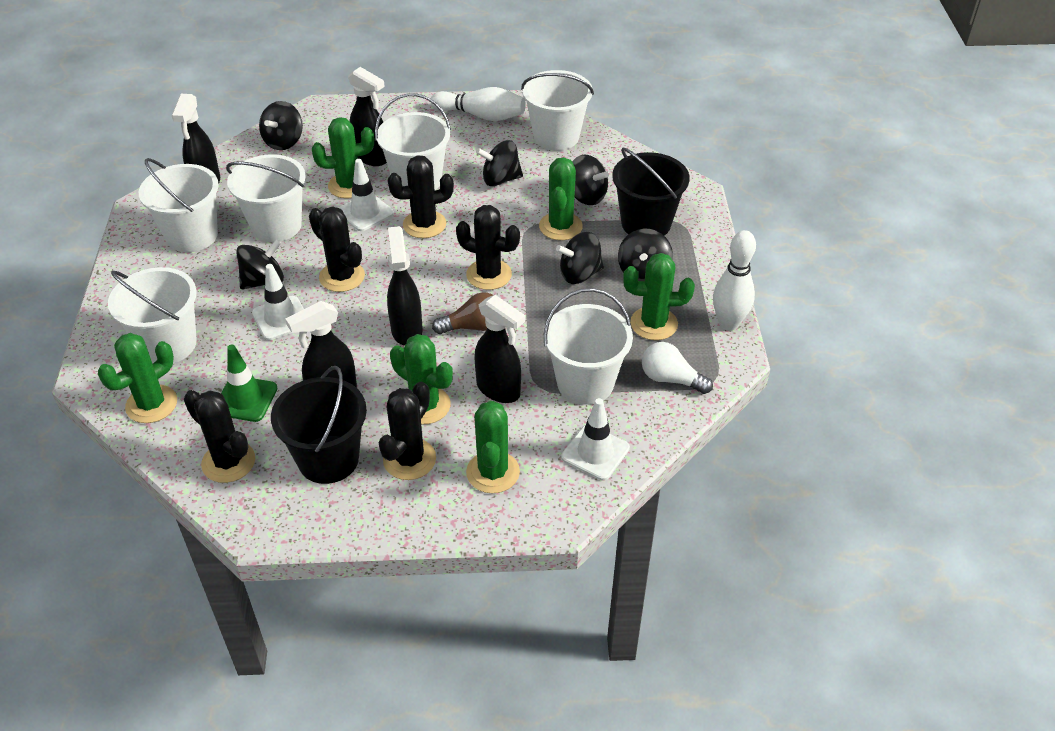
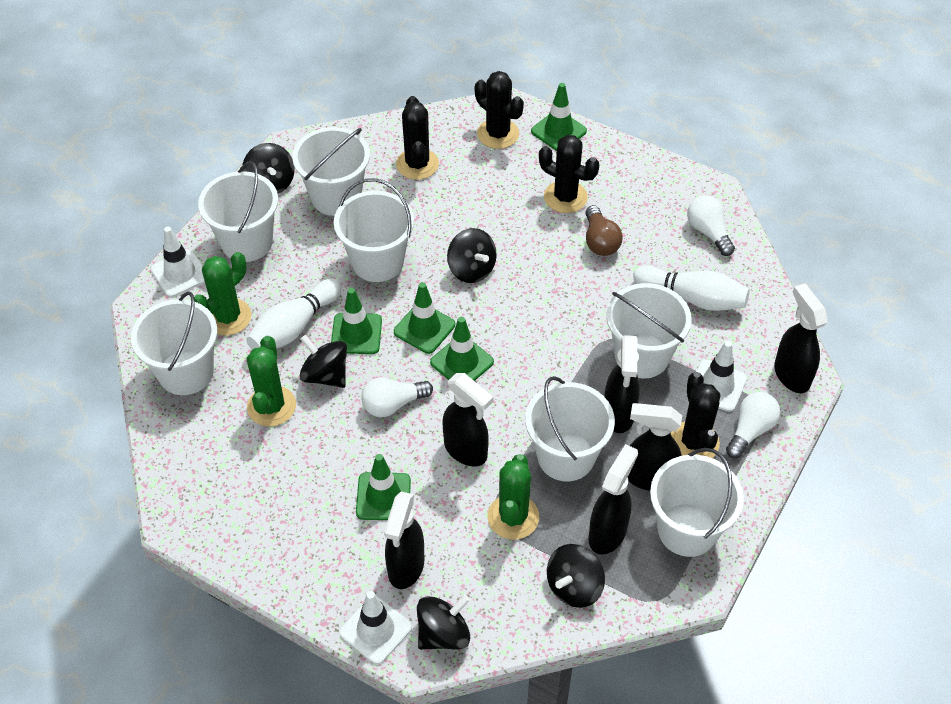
black bucket: [271,366,367,484] [612,148,690,236] = 2 -> none = 0
black cactus: [184,390,255,483] [309,206,365,292] [379,382,436,480] [388,155,454,238] [456,205,520,290] = 5 -> [396,96,439,180] [475,71,524,149] [539,135,599,213] [671,372,720,458] = 4
black spinning top: [236,239,284,289] [259,101,303,150] [476,140,523,186] [556,232,604,284] [572,155,609,205] [618,229,673,281] = 6 -> [242,143,295,194] [299,335,347,388] [417,595,470,650] [447,228,497,283] [547,544,605,608] = 5
black spray bottle: [171,94,220,184] [285,301,357,388] [348,67,387,166] [387,226,423,346] [474,295,525,403] = 5 -> [384,492,424,589] [443,373,493,467] [588,444,638,554] [604,335,640,433] [628,403,682,491] [774,283,828,393] = 6
green cactus: [98,333,177,423] [312,117,374,199] [390,334,453,424] [466,401,520,493] [539,157,583,240] [623,253,695,340] = 6 -> [194,252,252,336] [247,336,296,427] [487,454,539,540] = 3
green traffic cone: [221,345,277,422] = 1 -> [331,288,382,354] [356,454,411,520] [394,282,455,354] [430,317,494,381] [531,83,587,151] = 5
white bucket: [108,267,197,363] [139,158,219,252] [226,154,306,242] [375,94,451,190] [521,70,594,151] [544,288,633,405] = 6 -> [131,292,217,395] [198,161,278,262] [292,127,370,216] [334,178,414,282] [525,376,615,481] [607,283,692,379] [650,448,744,557] = 7
white light bulb: [642,342,713,394] = 1 -> [361,377,433,417] [687,195,735,256] [726,392,780,458] = 3

